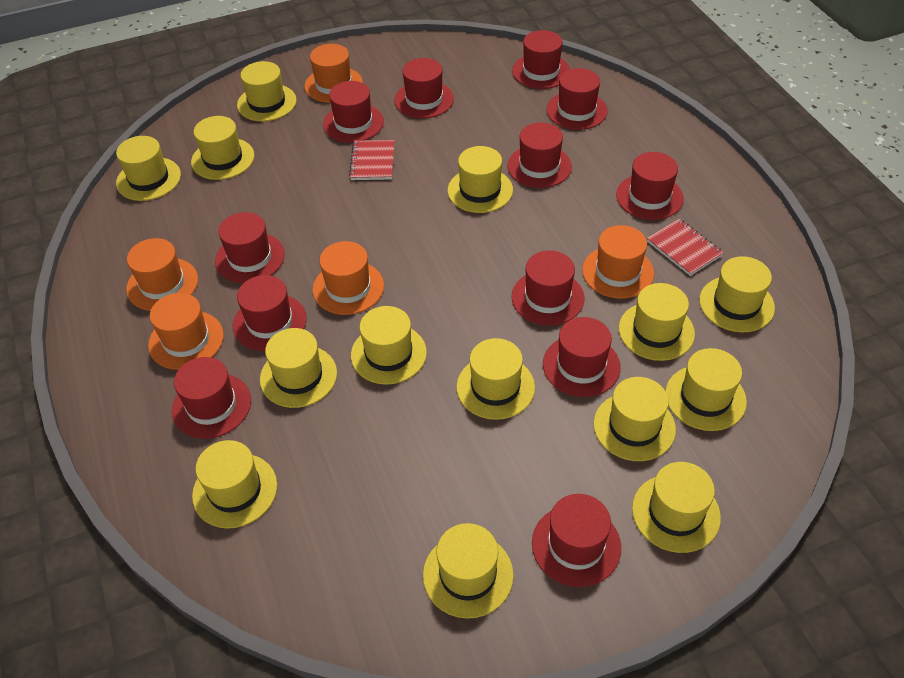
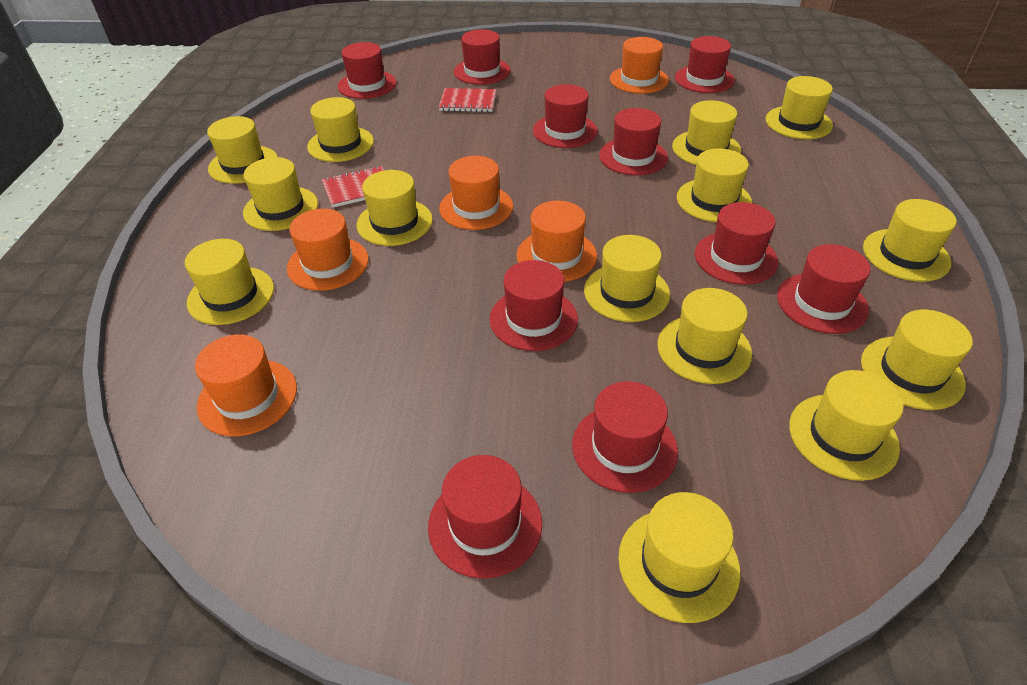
red hat: [172,357,251,439] [215,212,285,283] [233,275,307,351] [323,81,384,143] [394,58,454,118] [507,122,572,188] [511,250,585,326] [512,30,570,89] [532,494,621,587] [543,317,621,397] [546,68,608,130] [616,152,684,220] = 12 -> [338,42,396,99] [428,455,542,579] [454,29,511,85] [490,260,578,351] [533,84,598,148] [572,381,678,493] [599,108,668,175] [675,36,735,93] [695,202,779,285] [777,244,870,334] = 10

